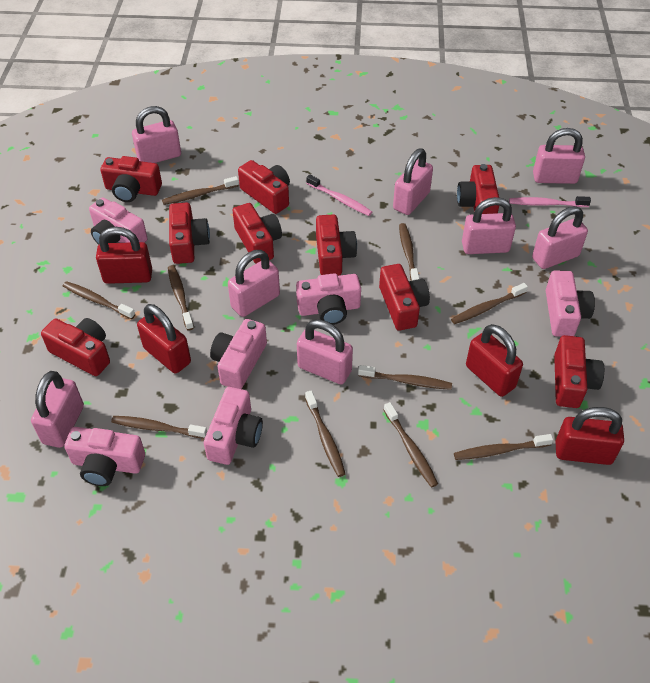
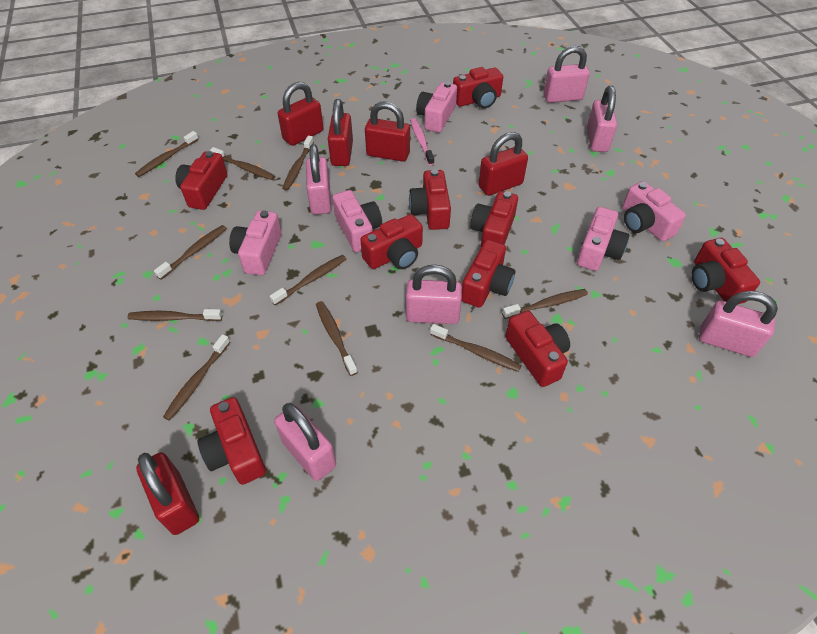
pink camera: [64,427,145,486] [89,197,148,245] [204,387,263,465] [210,319,267,389] [296,273,361,325] [546,270,595,337] = 6 -> [229,210,282,275] [332,190,382,252] [416,82,457,133] [577,207,629,271] [622,181,686,241] = 5
pink padlock: [31,371,84,448] [132,106,181,163] [228,250,280,317] [297,319,353,384] [393,148,433,215] [462,197,516,254] [532,206,588,269] [533,128,585,184] = 8 -> [274,403,336,481] [306,144,331,215] [406,265,462,324] [543,46,590,103] [587,86,617,152] [699,291,778,357] = 6
pink toothbrush: [306,175,372,216] [509,196,591,207] = 2 -> [410,118,434,166] = 1
red padlock: [96,227,152,284] [137,304,191,373] [466,324,523,397] [555,407,624,465] = 4 -> [136,452,199,535] [278,82,323,146] [328,99,353,166] [365,102,410,162] [478,132,528,196] = 5

